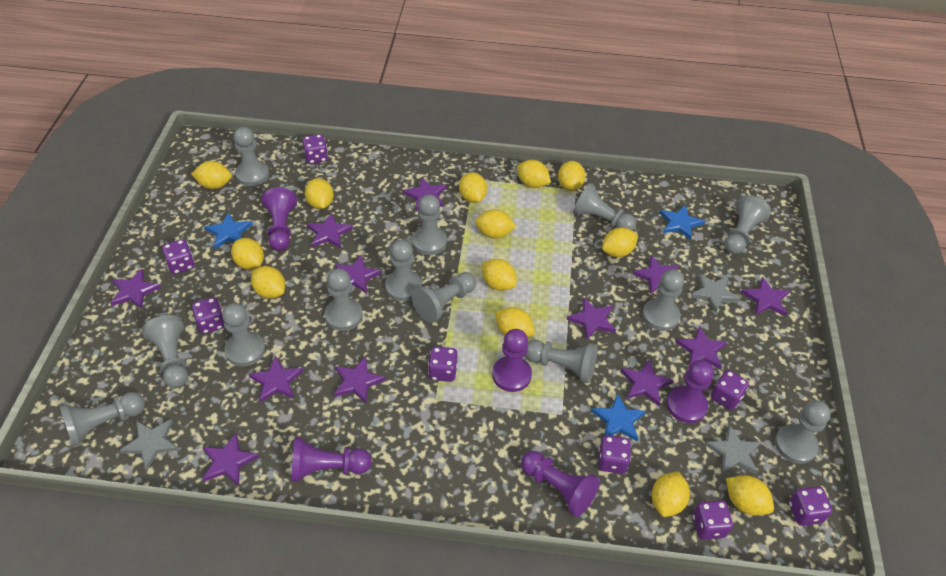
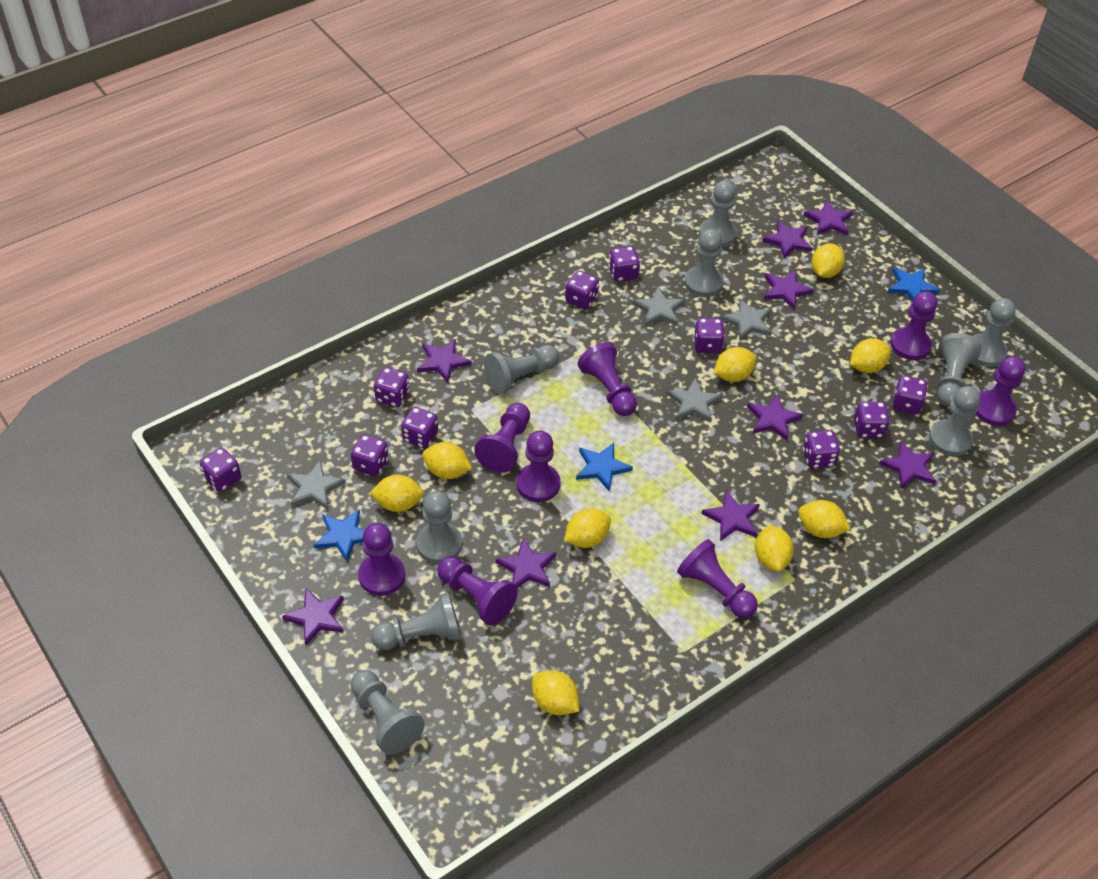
grey pawn: [59,392,145,447] [142,315,188,388] [222,303,265,367] [234,127,269,186] [324,268,363,331] [385,240,422,301] [412,194,447,255] [412,272,476,323] [525,340,598,383] [573,183,636,231] [642,269,684,331] [724,195,771,254] [775,400,831,464] = 13 -> [350,670,425,755] [371,592,462,650] [416,491,462,564] [484,345,559,394] [684,229,724,297] [699,180,737,247] [929,386,980,456] [937,333,981,407] [972,298,1016,367] = 9
grey star: [119,419,179,470] [690,274,740,313] [705,425,761,474] = 3 -> [287,461,346,510] [633,286,685,326] [667,378,723,423] [721,299,772,341] = 4
purple dice: [162,239,195,274] [192,297,224,334] [302,134,328,164] [428,346,457,382] [598,435,631,474] [693,500,733,540] [711,370,749,410] [789,486,832,526] = 8 -> [200,448,241,492] [351,434,388,476] [374,367,409,407] [401,407,438,448] [565,271,599,309] [609,246,640,282] [694,318,725,353] [803,430,840,468] [854,402,890,438] [892,375,928,415] = 10
purple pawn: [262,188,297,251] [291,437,372,482] [492,329,532,392] [521,451,600,517] [667,360,714,423] = 5 -> [358,523,405,596] [437,556,518,625] [474,403,530,473] [517,431,560,502] [577,342,637,416] [677,539,758,618] [890,291,937,360] [976,356,1025,426] = 8
purple star: [110,269,161,309] [202,433,259,486] [249,356,303,403] [307,213,353,248] [334,255,382,294] [334,357,386,403] [403,177,447,211] [567,297,616,340] [621,359,674,406] [633,256,679,294] [675,326,727,369] [741,277,790,316] = 12 -> [282,588,344,645] [417,339,471,383] [496,538,556,588] [701,490,760,541] [747,395,803,440] [762,220,813,258] [764,270,814,309] [804,200,853,236] [879,441,936,489] = 9
yellow lemon: [191,161,232,189] [231,238,264,270] [251,266,285,298] [305,178,334,209] [459,172,487,203] [475,209,516,239] [482,259,517,291] [495,307,535,338] [517,160,551,188] [558,161,585,191] [602,227,638,257] [652,471,690,517] [726,475,774,516] = 13 -> [370,474,424,512] [423,442,472,479] [532,670,579,715] [564,509,611,548] [714,347,757,382] [755,525,794,572] [798,500,851,538] [812,244,845,278] [850,338,891,373] = 9

